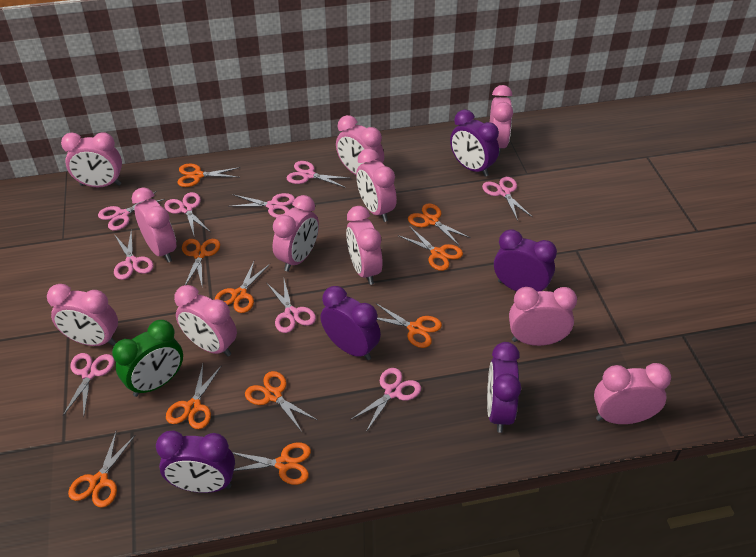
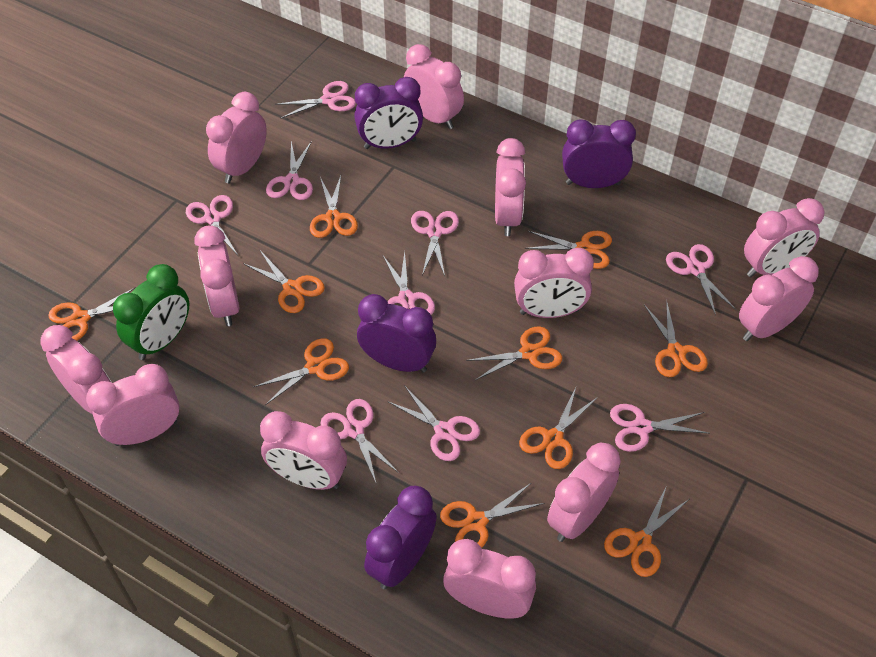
pink clock: [47,284,118,346] [61,132,122,187] [132,187,176,262] [174,285,237,357] [273,195,319,272] [336,115,384,175] [346,206,383,285] [356,148,397,222] [490,85,513,156] [509,287,577,346] [594,363,671,424] = 11 -> [40,325,112,414] [86,364,180,446] [194,225,239,326] [206,92,267,183] [260,411,347,490] [404,44,464,129] [443,539,536,619] [495,138,526,236] [514,248,594,318] [547,443,621,542] [739,256,819,341] [744,198,825,277] = 12
purple clock: [156,430,235,493] [320,286,381,360] [450,110,499,177] [487,342,521,433] [494,230,557,292] = 5 -> [354,77,423,149] [357,294,436,373] [364,486,437,589] [562,119,636,188] = 4

